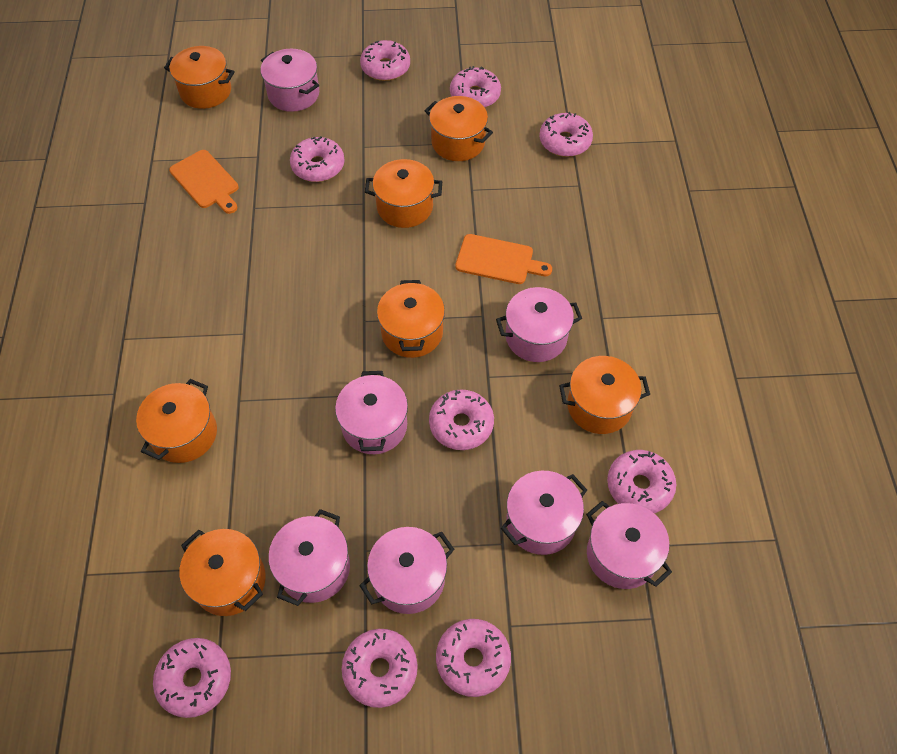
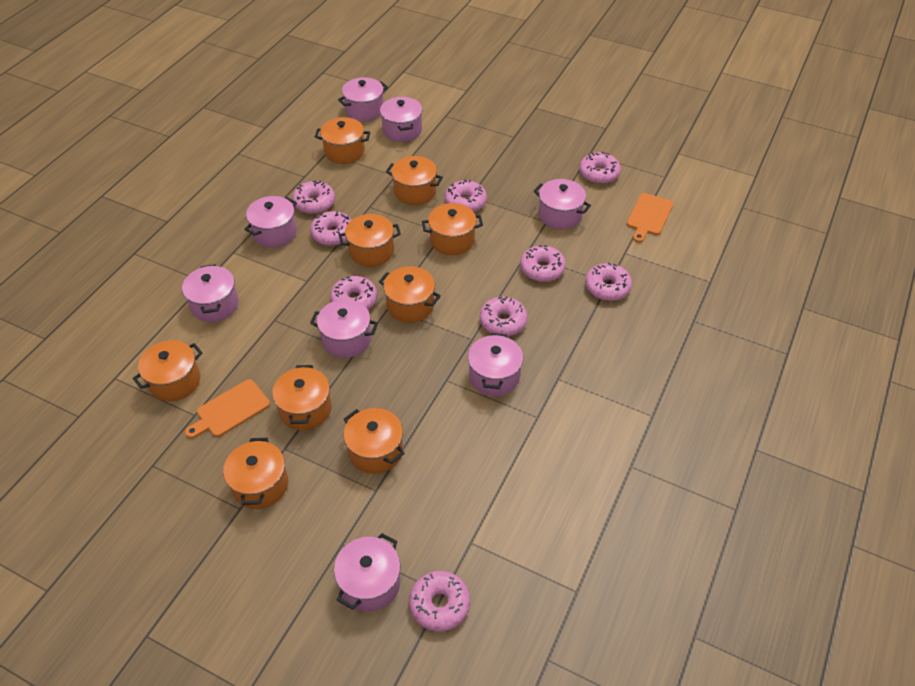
orange pot: [136,379,217,463] [164,46,235,109] [179,529,266,616] [365,159,442,228] [377,280,445,358] [425,96,493,161] [559,356,650,434] = 7 -> [133,340,202,402] [223,438,288,509] [272,365,332,431] [315,117,370,164] [339,214,401,267] [344,408,405,474] [379,266,441,323] [386,156,443,205] [422,203,483,255] = 9
pink pot: [261,49,319,112] [268,509,350,606] [335,371,408,454] [359,527,455,614] [496,287,582,362] [501,471,587,555] [586,501,672,589] = 7 -> [182,264,239,322] [245,196,297,248] [310,299,378,358] [334,533,401,612] [338,77,388,122] [380,97,423,142] [468,333,523,396] [534,179,591,230] = 8

